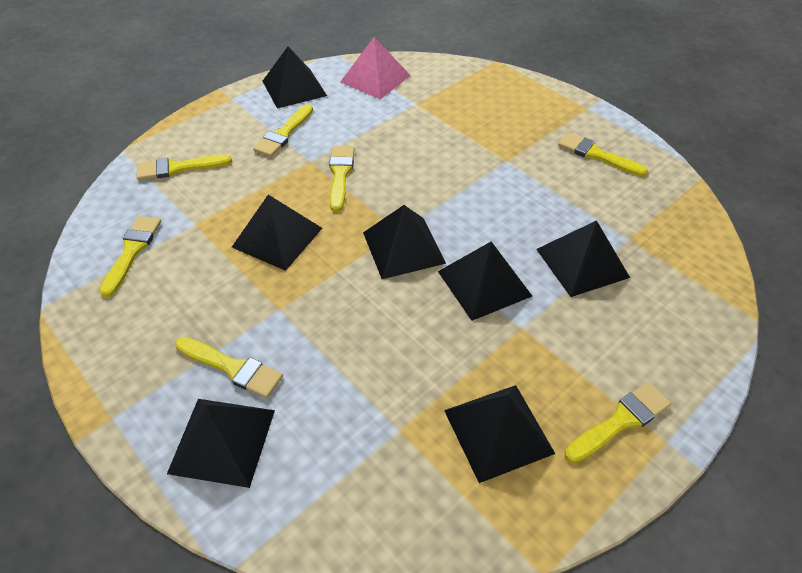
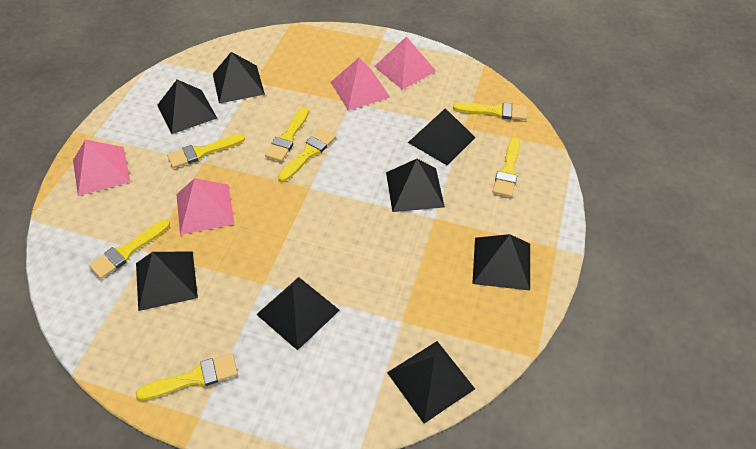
black pyramid: [167,399,275,488] [232,195,322,271] [262,46,327,109] [363,205,446,279] [438,241,532,321] [444,385,555,483] [536,220,630,297] = 7 -> [136,252,198,311] [157,80,217,134] [213,52,265,103] [256,277,340,350] [386,159,445,212] [387,341,475,423] [408,108,476,165] [472,234,530,290] = 8
pink pyramid: [340,37,411,99] = 1 -> [73,139,131,196] [176,178,234,235] [331,57,390,110] [374,36,436,90] = 4

